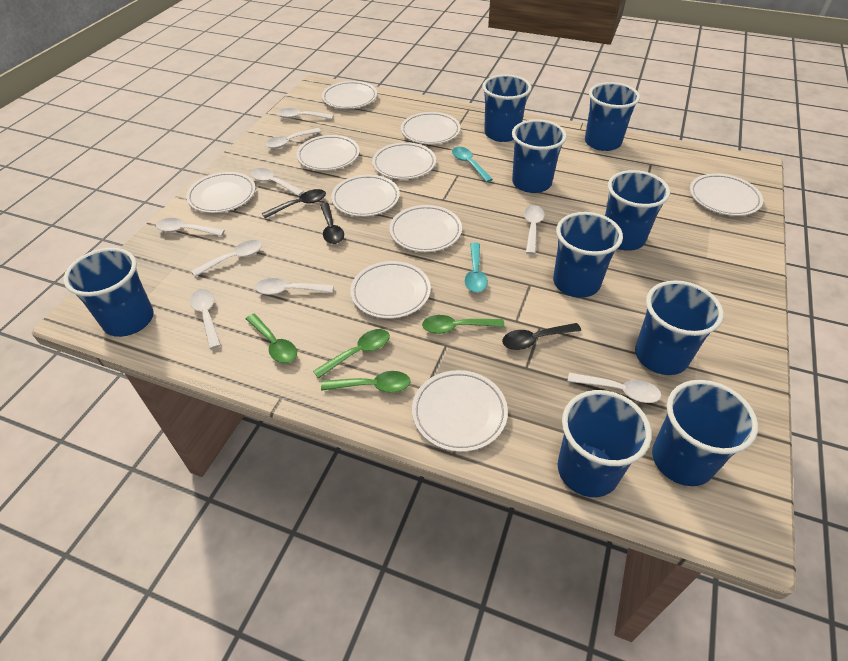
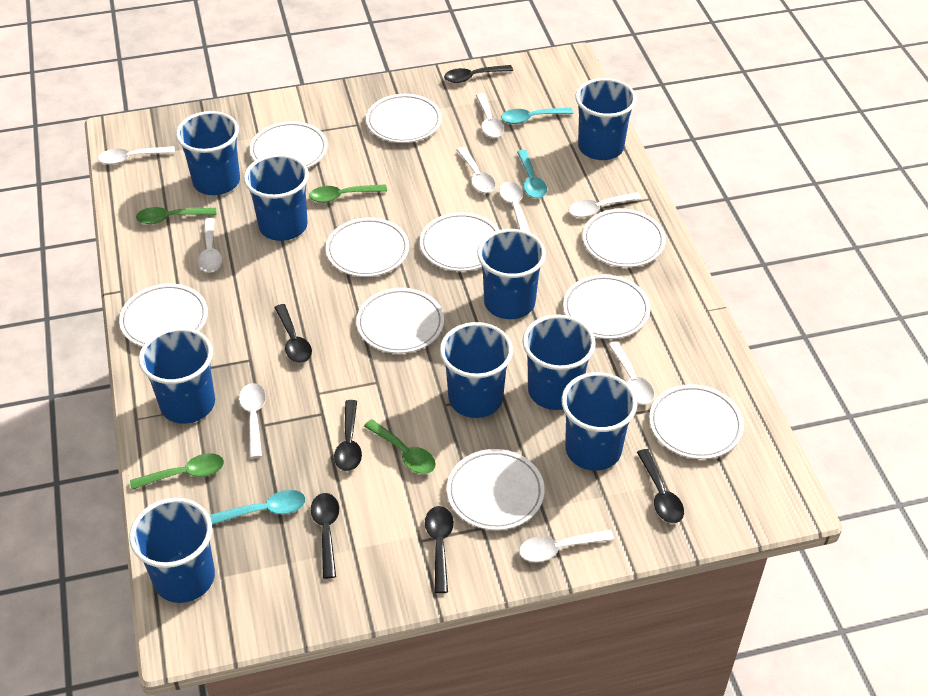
black spoon: [262,189,326,218] [320,203,344,244] [502,323,581,350] = 3 -> [274,304,312,363] [311,493,339,579] [334,400,362,471] [425,506,454,593] [444,65,513,83] [637,449,684,523] = 6
turquoise spoon: [452,147,493,182] [465,243,488,292] = 2 -> [210,490,306,525] [501,108,573,124] [517,150,547,198] = 3

